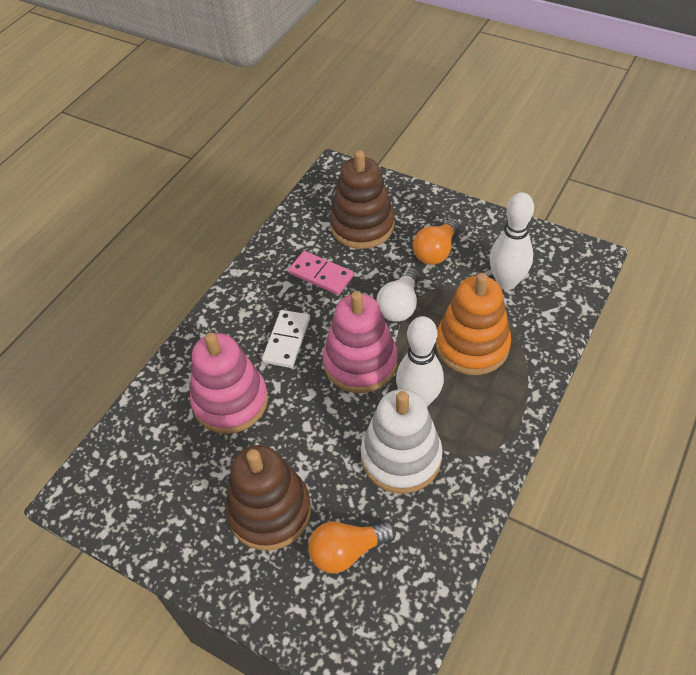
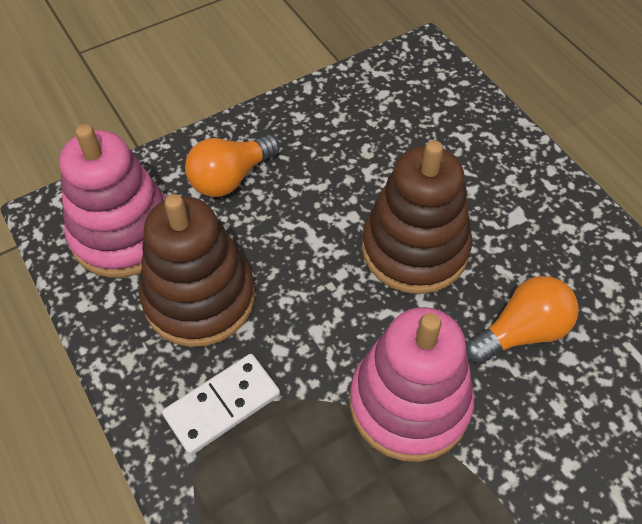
orange stacking toy: [436,273,511,375] = 1 -> none = 0
pink domino: [288,251,354,295] = 1 -> none = 0
white bowling pin: [396,316,444,407] [490,192,534,290] = 2 -> none = 0
white light bulb: [377,268,419,322] = 1 -> none = 0
white stacking toy: [361,389,443,494] = 1 -> none = 0

